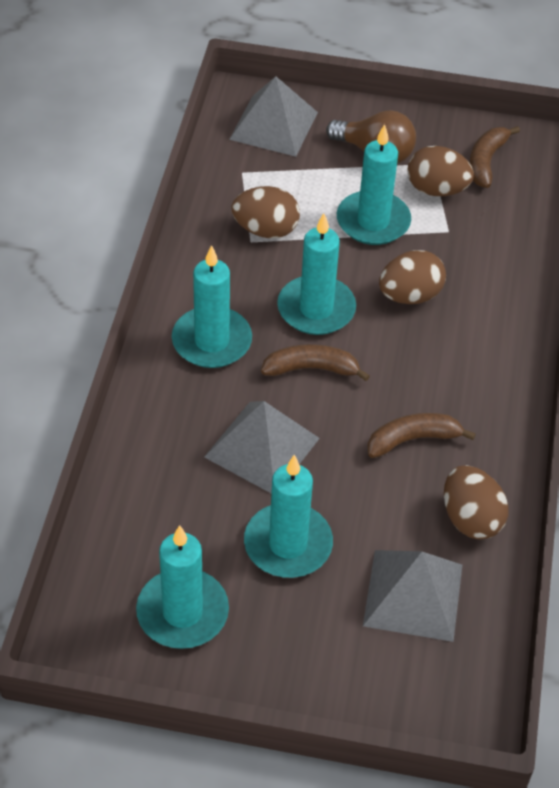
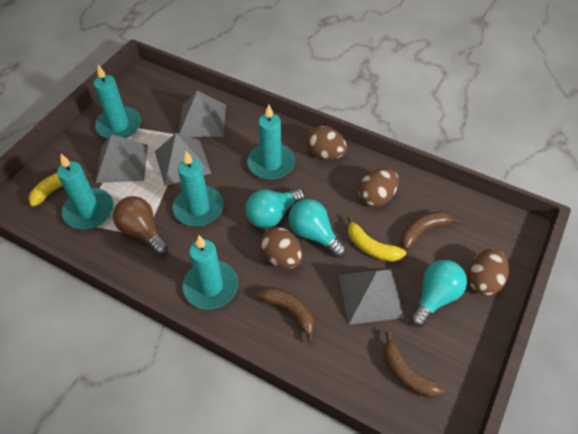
grey pyramid: [204,401,320,493] [229,76,318,157] [363,550,462,642] = 3 -> [96,134,148,183] [155,133,211,186] [179,90,226,137] [339,269,404,325] = 4
turquoise light bulb: none = 0 -> [245,188,305,228] [289,199,346,258] [410,260,467,327] = 3
yellow banana: none = 0 -> [28,173,93,207] [348,216,406,262] = 2

